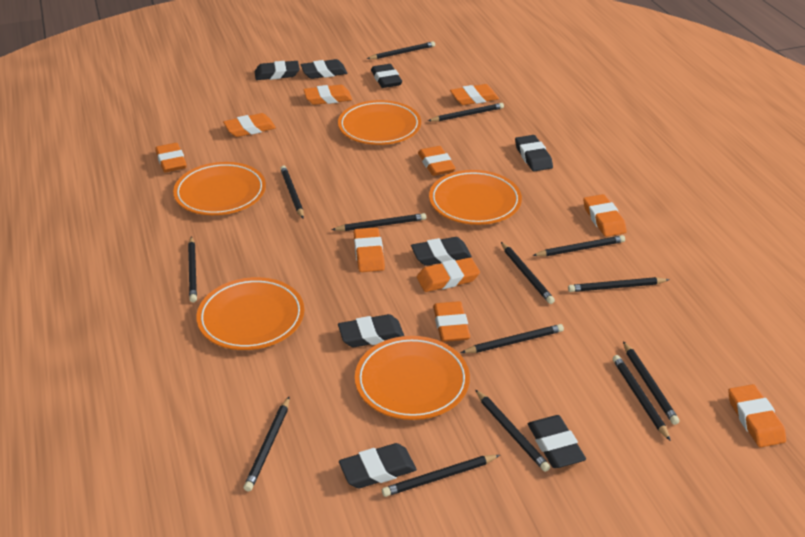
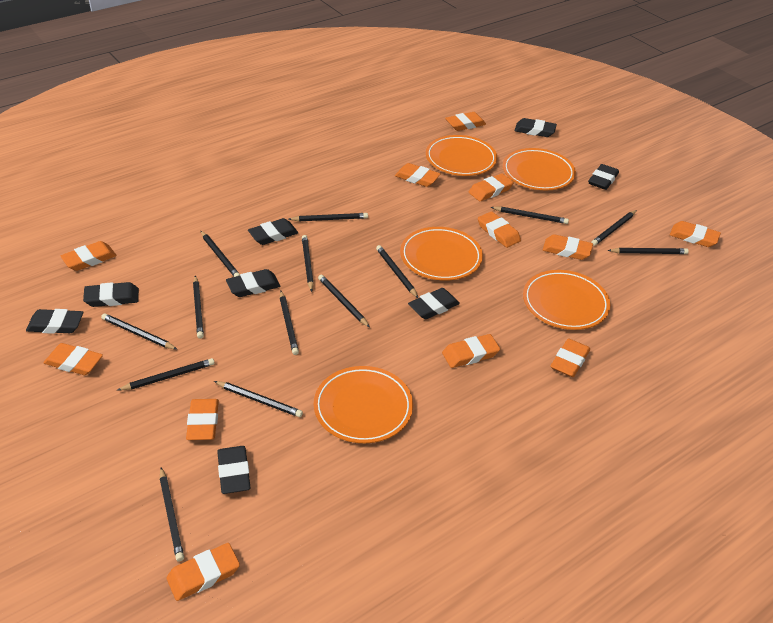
orange eraser: [155,143,187,173] [223,113,276,137] [303,85,352,105] [354,227,385,272] [417,258,480,292] [418,146,456,176] [433,301,470,342] [450,84,499,105] [583,194,627,237] [728,384,786,447] = 10 -> [44,343,103,375] [60,241,117,271] [166,543,240,601] [186,399,219,440] [395,163,441,187] [442,334,500,368] [445,112,486,131] [469,173,514,201] [478,211,521,248] [543,234,593,260] [550,339,590,377] [670,221,721,247] = 12

